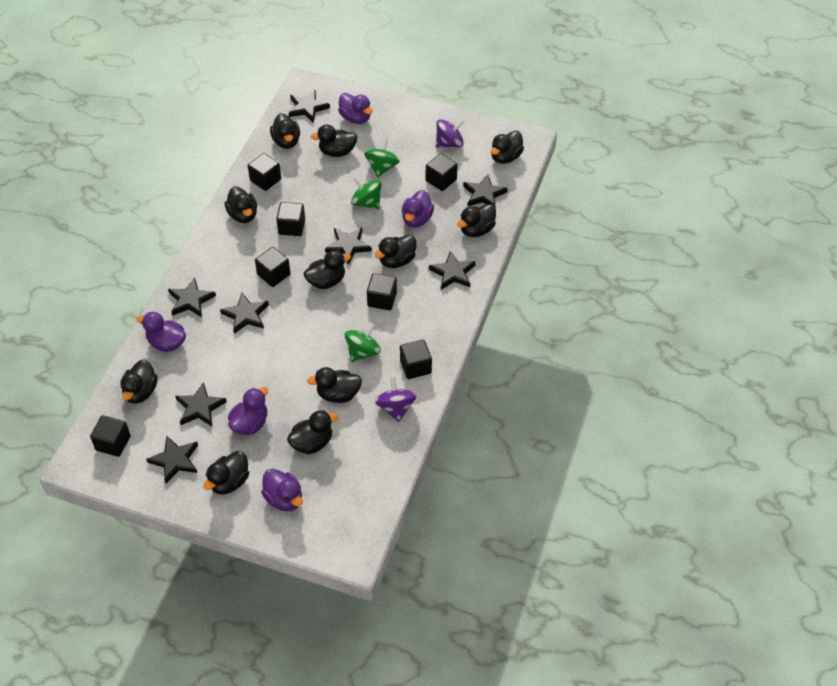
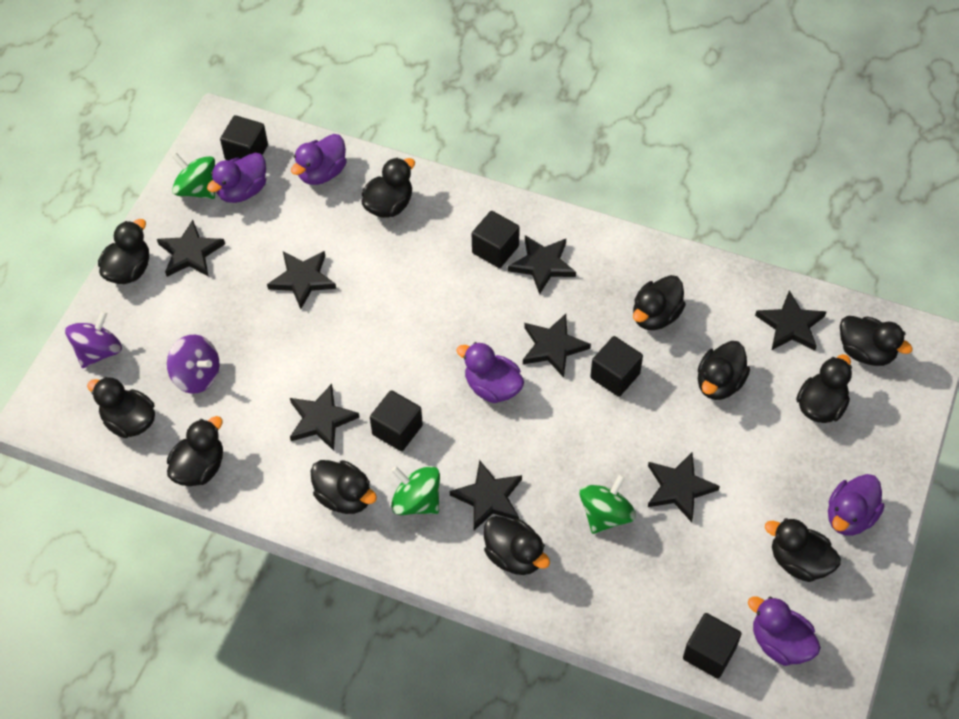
black cube: [90,415,131,457] [248,153,281,191] [255,247,291,287] [276,202,305,236] [367,273,397,310] [400,339,432,379] [426,153,458,191] = 7 -> [220,115,268,161] [370,390,423,451] [472,211,520,268] [590,336,643,397] [683,613,741,679] = 5

